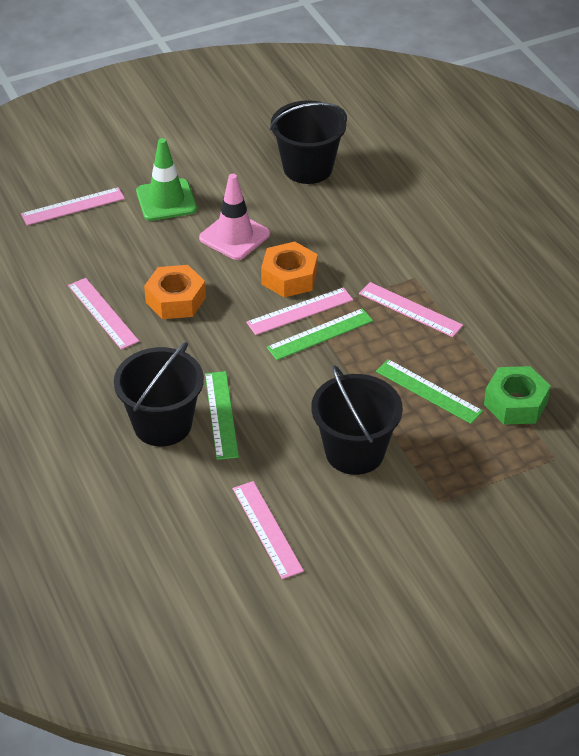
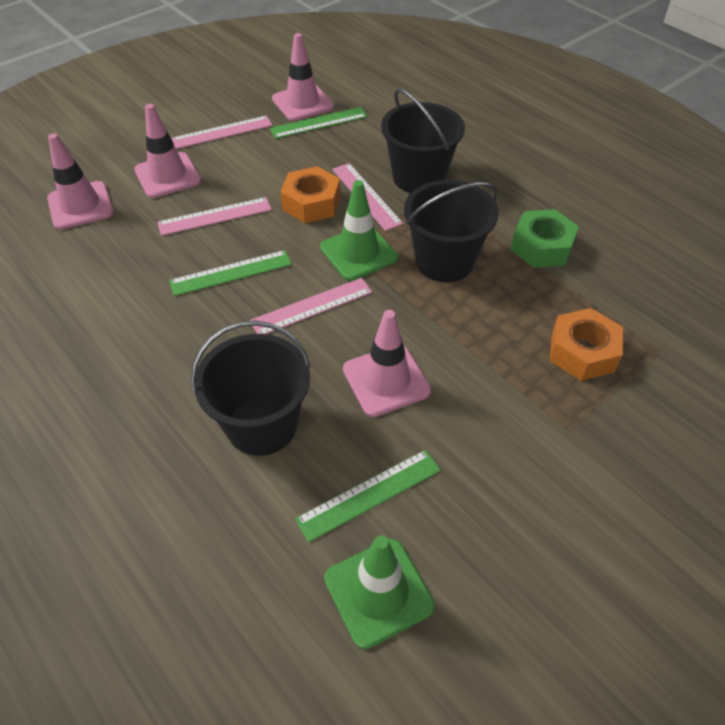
green traffic cone: [136,138,197,221] = 1 -> [320,180,398,281] [324,535,435,649] = 2
pink ruler: [21,187,125,225] [68,278,139,350] [233,481,304,579] [246,287,353,335] [359,282,463,337] = 5 -> [157,197,272,236] [171,115,273,149] [250,278,372,334] [332,163,403,231] = 4
pink traffic cone: [199,174,270,260] = 1 -> [47,133,114,230] [134,104,201,198] [272,33,334,121] [343,310,431,417] = 4

